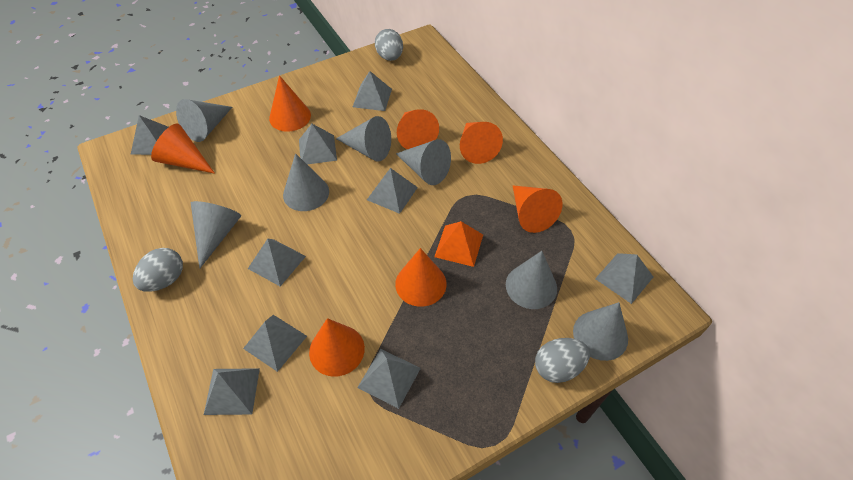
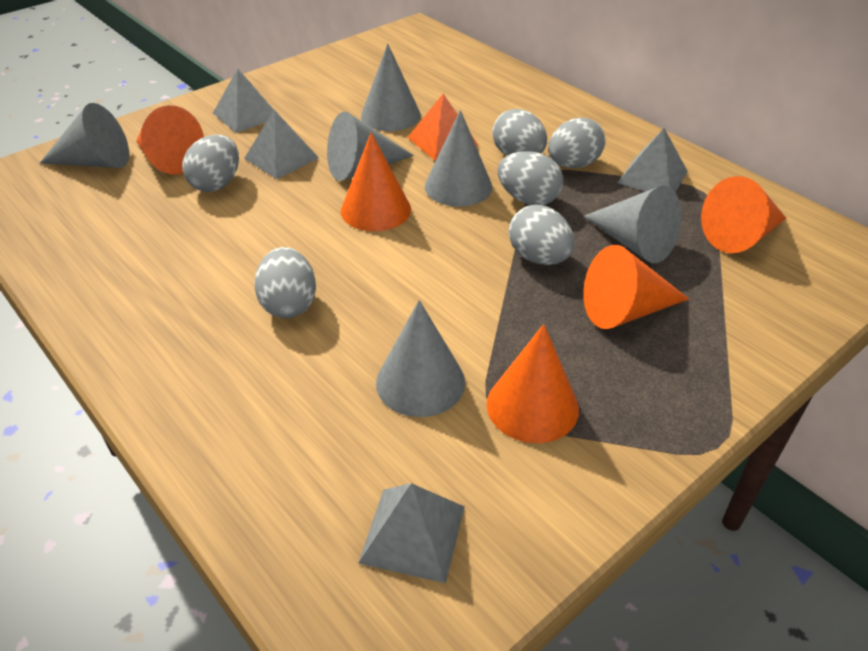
grey cone: [176,99,232,142] [191,201,241,269] [283,153,329,211] [336,116,391,162] [396,139,451,185] [506,251,557,309] [573,302,628,361] = 7 -> [40,103,129,168] [327,112,414,181] [361,44,421,131] [376,300,465,417] [425,110,492,207] [583,186,681,263] = 6
grey egg: [133,248,183,292] [375,29,403,61] [535,338,590,383] = 3 -> [182,135,239,192] [254,247,316,318] [492,109,547,156] [498,151,563,205] [509,205,574,265] [548,118,605,168] = 6
grey pyramid: [131,115,168,155] [204,368,260,415] [243,315,307,372] [248,239,306,287] [299,124,337,164] [353,71,392,111] [357,349,421,409] [367,168,418,214] [595,253,653,304] = 9 -> [213,68,274,133] [244,110,319,179] [358,483,465,583] [617,128,688,192] = 4
orange cone: [151,123,215,174] [269,75,311,132] [309,318,365,377] [395,248,447,307] [397,109,439,149] [460,122,503,164] [513,185,562,233] = 7 -> [137,105,204,175] [341,132,411,231] [487,324,579,443] [583,245,689,329] [701,176,787,253] = 5

